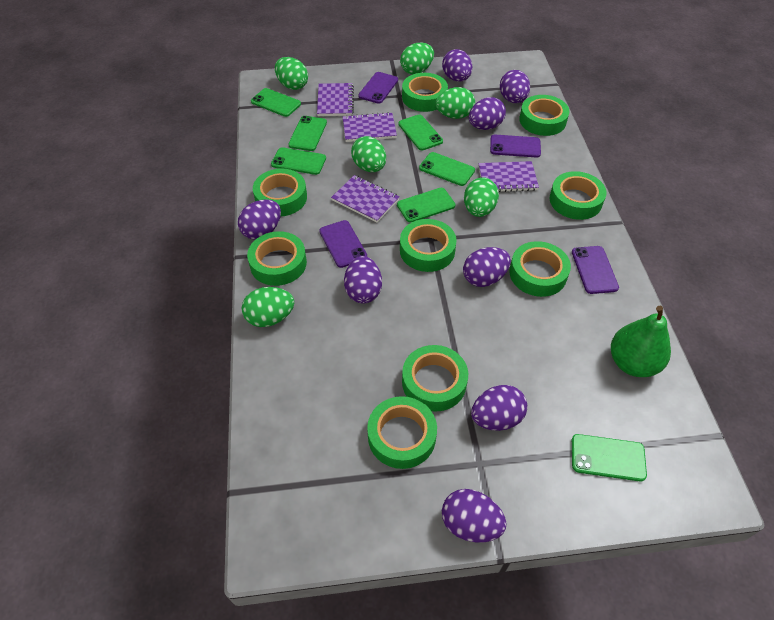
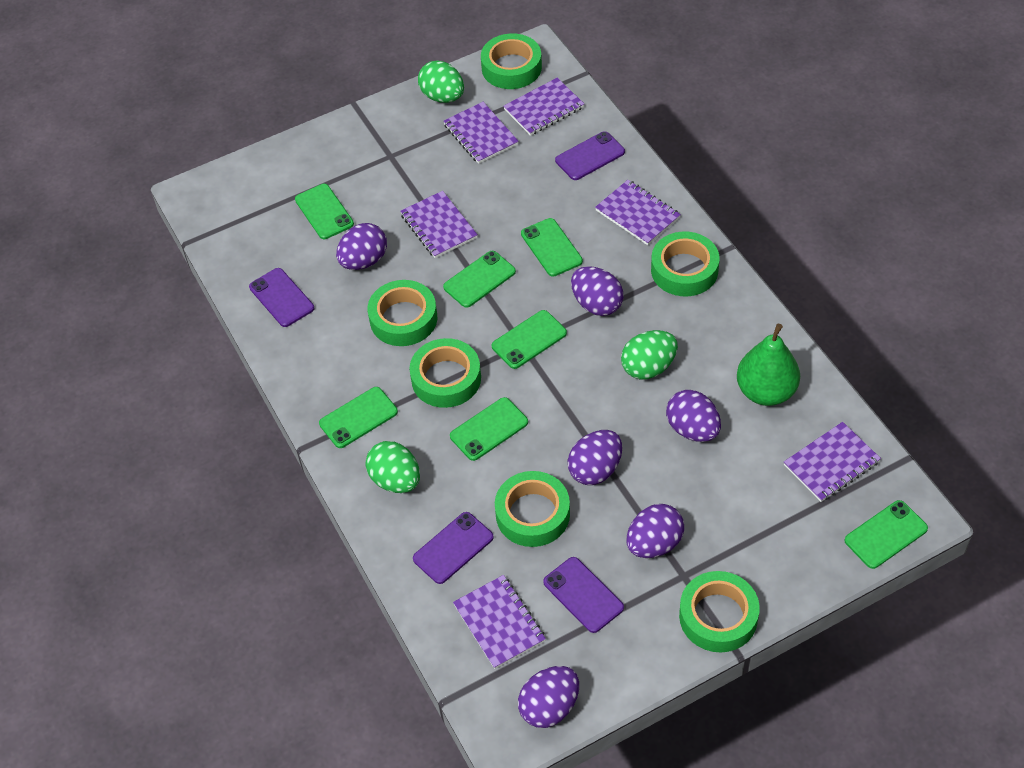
green egg: [242,287,294,327] [275,57,308,90] [351,136,386,172] [400,43,434,74] [435,87,475,119] [464,177,499,217] = 6 -> [366,441,420,493] [418,61,464,103] [621,330,678,380] = 3
green tape: [247,231,307,286] [253,169,307,216] [367,396,437,469] [400,219,457,272] [402,73,448,112] [402,345,468,412] [509,241,571,297] [519,95,569,136] [549,171,606,220] = 9 -> [368,280,437,346] [409,338,481,408] [481,33,542,89] [495,471,570,547] [651,232,719,296] [679,571,760,653] = 6
purple egg: [238,199,281,240] [344,256,382,303] [442,49,472,82] [442,489,507,542] [463,247,511,287] [469,97,506,130] [471,385,528,431] [500,70,530,103] = 8 -> [336,223,387,270] [518,666,579,728] [568,430,622,485] [571,266,624,316] [626,504,684,558] [666,390,721,442] = 6
purple notebook: [317,83,354,116] [331,175,400,222] [343,112,397,142] [478,161,539,192] = 4 -> [400,191,478,258] [444,102,519,164] [453,575,546,669] [503,78,584,136] [595,180,681,245] [784,422,881,502] = 6

